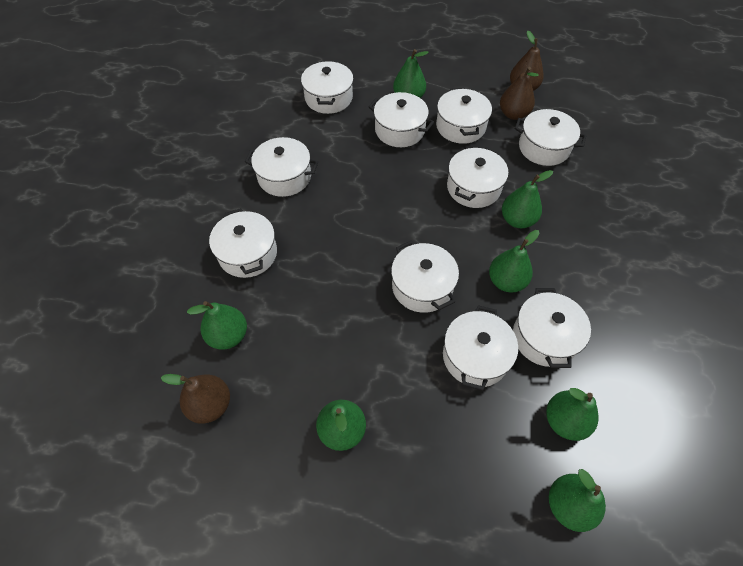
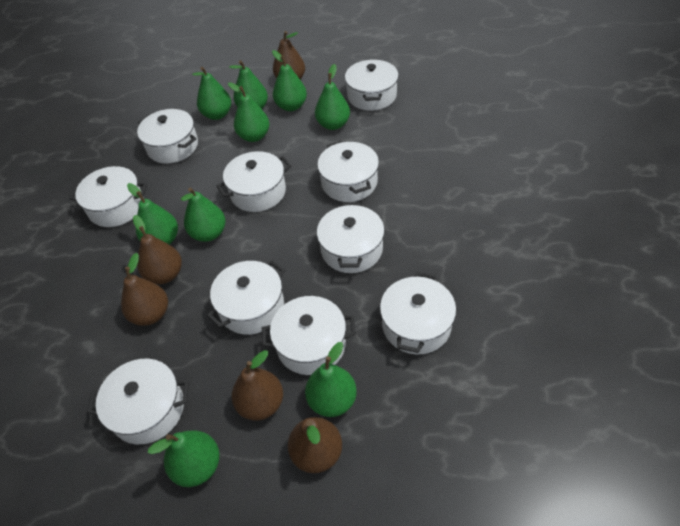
brown pear: [161,374,230,424] [500,67,539,120] [510,31,544,91] = 3 -> [121,253,168,326] [133,215,182,284] [232,350,283,421] [273,31,305,79] [288,417,342,473] = 5
green pear: [187,301,247,350] [316,400,366,451] [393,49,429,98] [489,230,539,293] [502,170,553,228] [546,388,599,441] [549,469,606,532] = 7 -> [127,183,178,245] [148,430,220,487] [181,187,226,242] [192,67,231,120] [228,82,269,142] [229,60,268,109] [272,50,307,111] [305,342,357,417] [315,64,350,130] = 9

